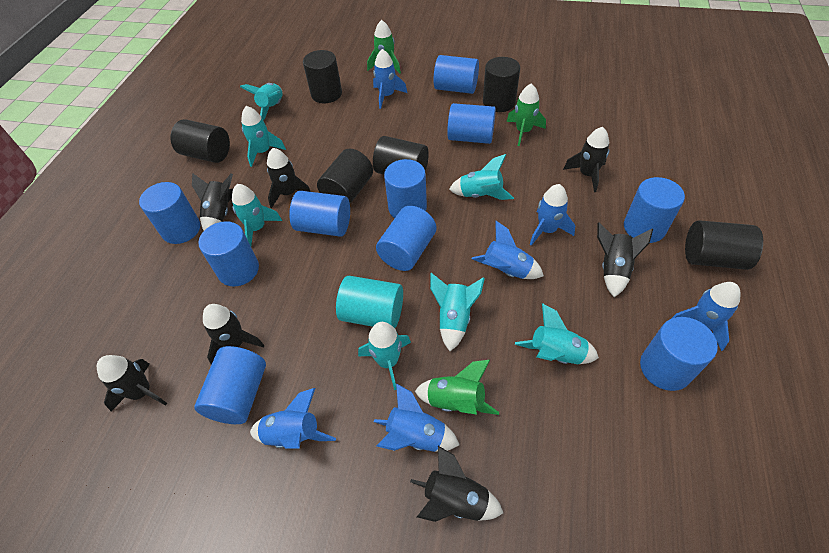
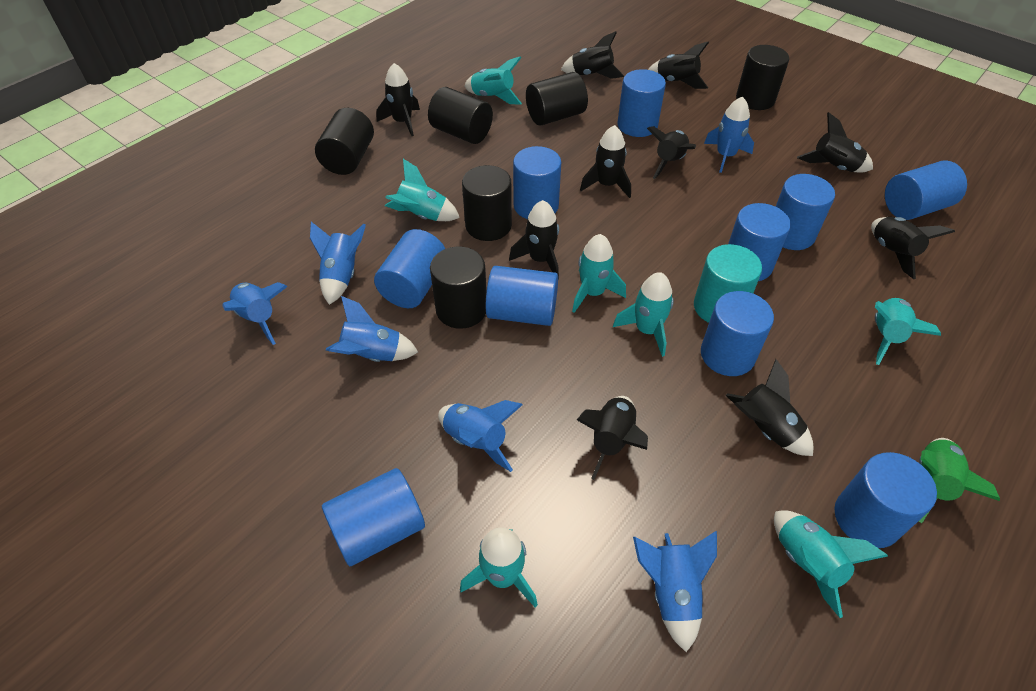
black rocket: [97,355,167,412] [192,173,234,231] [203,304,265,365] [267,148,311,208] [410,446,503,522] [563,127,610,192] [597,222,653,297] = 7 -> [376,63,420,136] [509,200,559,279] [561,31,624,79] [577,396,648,480] [580,125,631,198] [647,126,696,179] [648,42,709,89] [726,359,813,456] [797,112,873,172] [871,217,955,279] = 10
green rocket: [367,20,401,74] [415,360,499,415] [507,84,546,146] = 3 -> [919,438,1000,523] = 1

